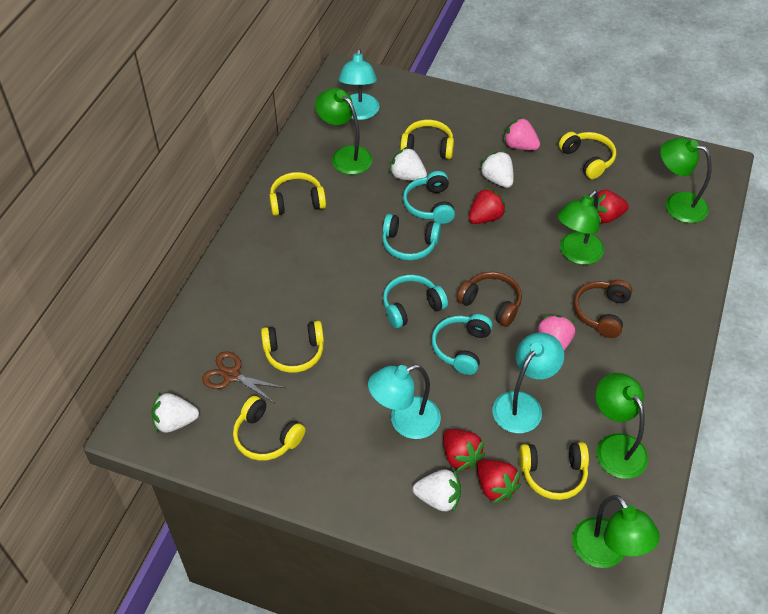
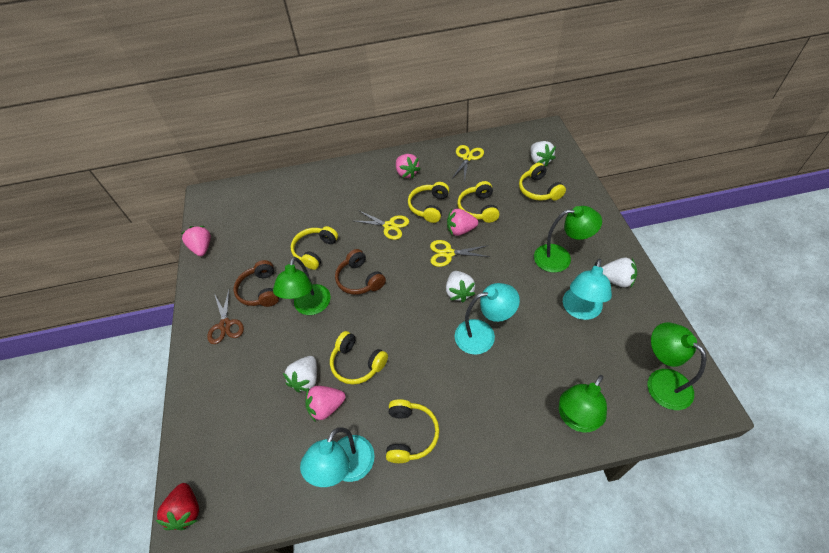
green lamp: [315,88,373,175] [558,190,604,265] [572,495,660,568] [596,373,648,479] [660,138,712,223] = 5 -> [273,257,331,315] [534,206,602,273] [559,375,607,432] [648,322,707,410] = 4
pink strawberry: [503,117,540,150] [538,315,575,350] = 2 -> [181,226,211,256] [305,386,346,422] [396,154,420,179] [447,209,478,236] = 4
red strawberry: [443,429,485,471] [469,187,506,224] [477,459,521,503] [592,190,629,223] = 4 -> [155,483,199,530] = 1
turquoise headphones: [382,214,441,261] [383,275,448,328] [403,171,455,224] [431,314,493,375] = 4 -> none = 0
yellow scissors: none = 0 -> [355,210,409,240] [430,240,490,267] [452,145,484,182] = 3

